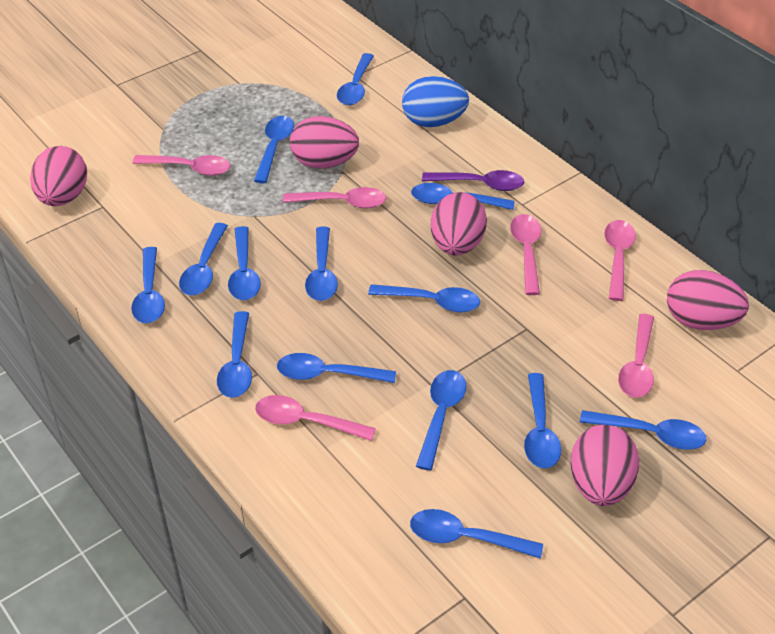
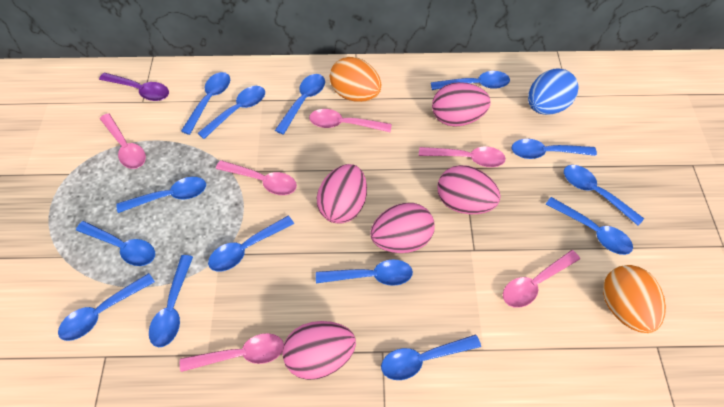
orange egg: none = 0 -> [330,57,381,102] [603,265,666,333] = 2

